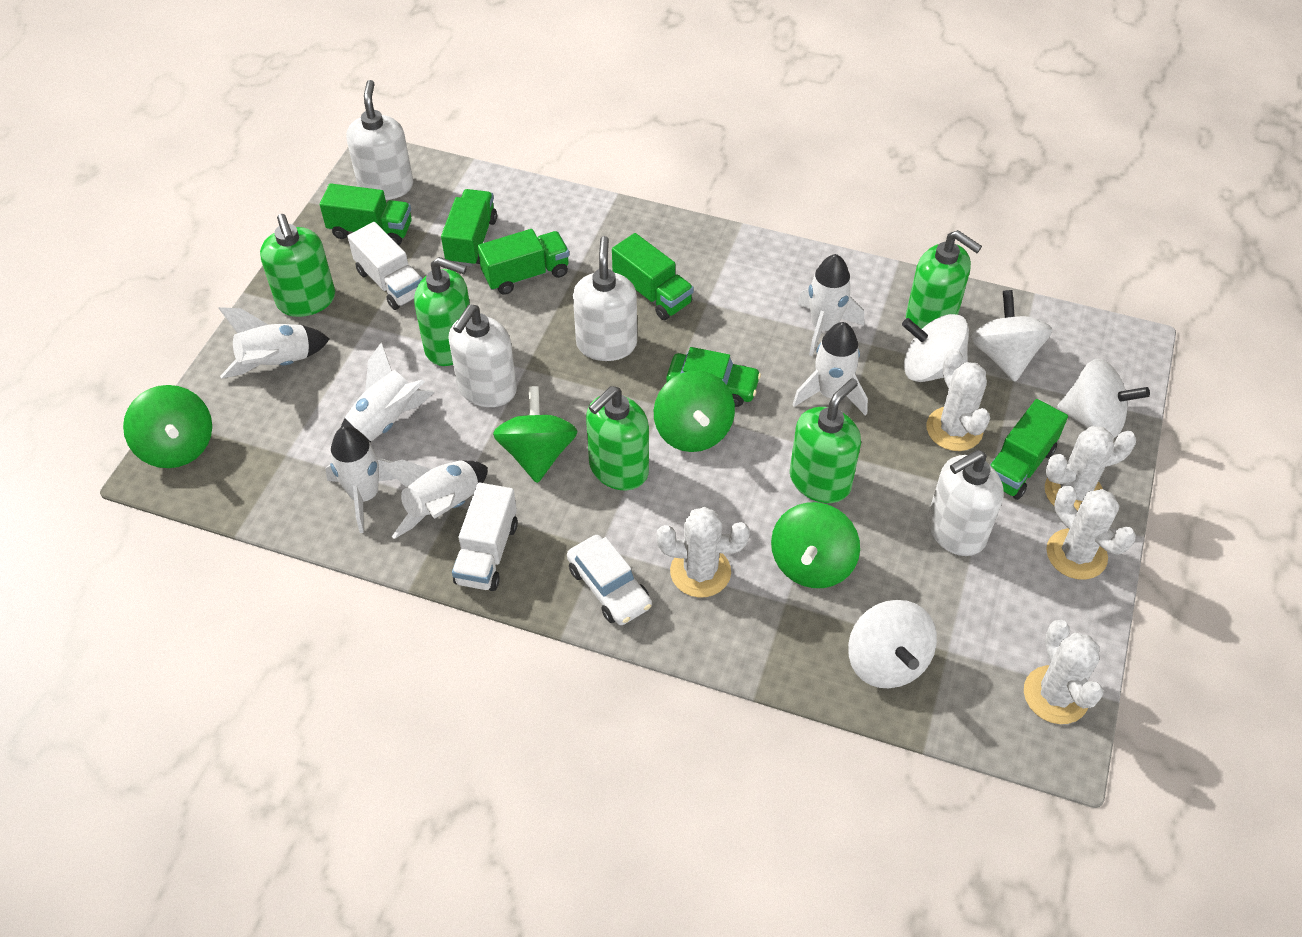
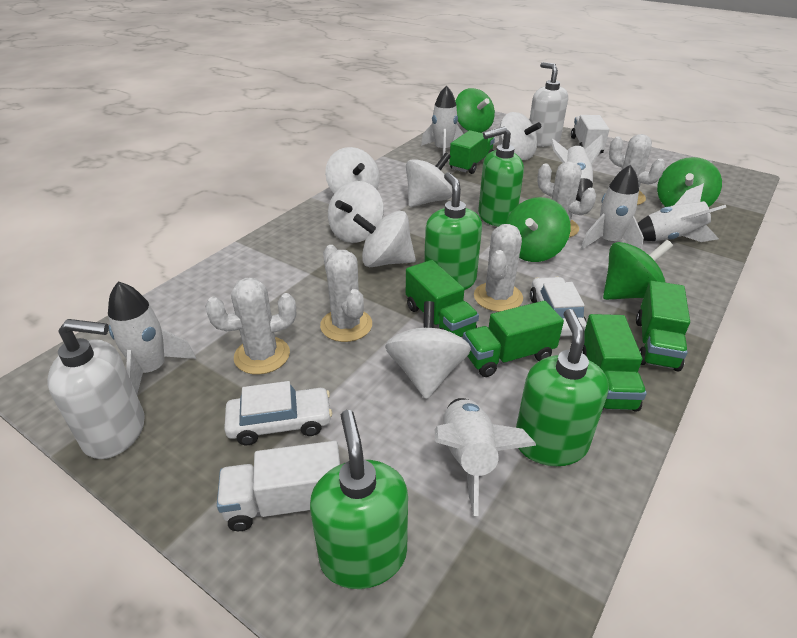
green car: [666,347,761,407] = 1 -> none = 0
green soap dispenser: [260,214,335,317] [414,257,470,366] [586,386,649,490] [790,378,861,503] [906,230,982,329] = 5 -> [310,410,408,589] [424,172,482,290] [478,127,524,227] [516,309,609,466] = 4
white car: [567,535,652,625] = 1 -> [224,381,332,445] [530,277,587,337] = 2
white soap dispenser: [346,80,413,200] [449,304,517,407] [573,236,637,361] [927,450,1004,556] = 4 -> [47,319,145,459] [529,62,568,147] = 2
white spinning top: [848,600,937,688] [902,314,969,382] [970,290,1052,382] [1057,359,1150,439] = 4 -> [325,147,380,194] [328,181,384,243] [353,211,416,267] [385,301,471,400] [406,152,452,207] [498,112,541,160] = 6

